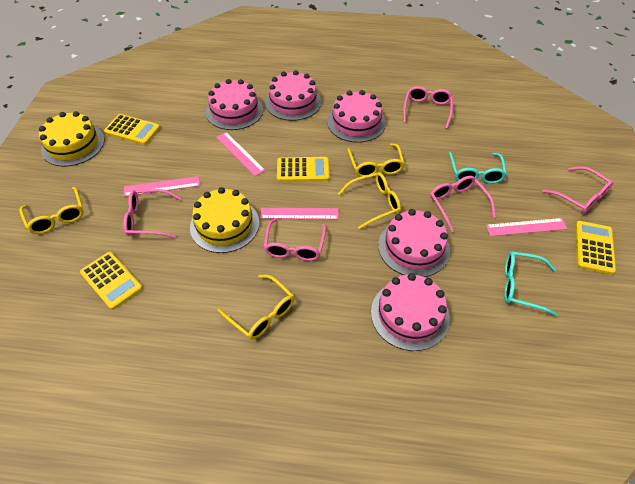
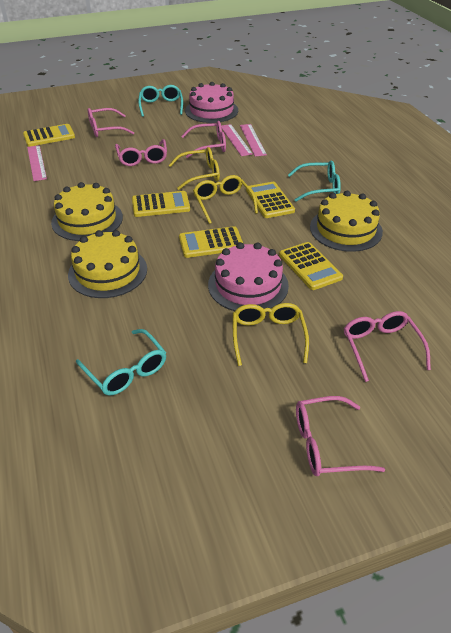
pink cake: [206,79,263,130] [265,70,321,121] [327,90,386,143] [371,273,450,351] [378,209,450,277] = 5 -> [185,82,238,123] [208,242,289,311] = 2
pink ruler: [124,176,200,197] [216,132,265,176] [260,208,339,219] [486,218,567,236] = 4 -> [27,145,47,181] [221,124,253,156] [240,124,267,157] = 3
turquoise glasses: [449,152,507,184] [504,251,558,317] = 2 -> [76,329,166,395] [138,85,183,117] [288,161,341,202] = 3
yellow cake: [39,111,104,167] [190,187,259,253] = 2 -> [51,182,123,241] [68,230,147,298] [310,191,383,252] = 3
yellow calculator: [80,252,143,310] [104,114,160,145] [277,157,329,182] [576,221,616,275] = 4 -> [23,124,75,147] [132,191,190,217] [179,226,243,258] [246,182,295,218] [279,242,343,290] = 5
yellow glasses: [19,187,84,234] [218,275,294,340] [338,172,401,229] [348,143,405,177] = 4 -> [169,147,220,190] [193,175,258,224] [233,303,309,366] = 3

